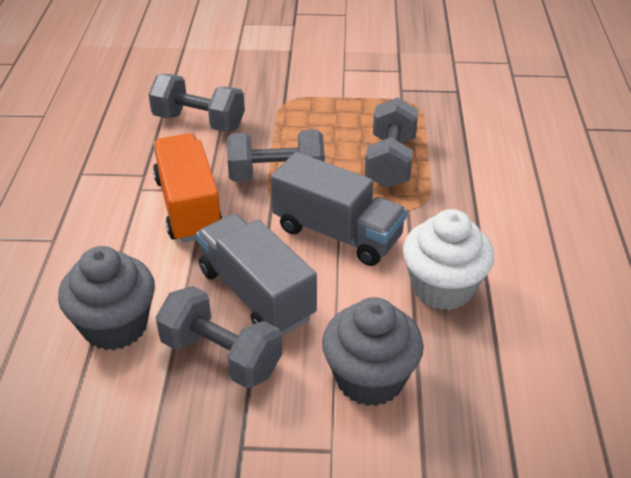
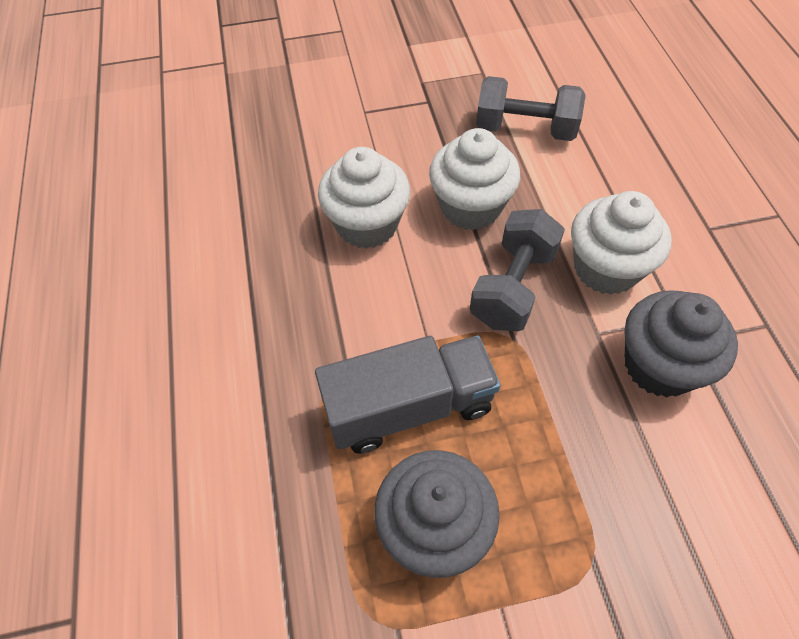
grey dumbbell: [148,74,245,132] [156,286,282,388] [227,129,325,182] [365,97,419,188] = 4 -> [470,209,565,331] [476,76,586,141] = 2
grey truck: [196,214,317,336] [271,152,407,266] = 2 -> [315,336,501,454] = 1
orange truck: [153,133,223,243] = 1 -> none = 0
white cupcake: [403,209,494,310] = 1 -> [318,147,410,249] [429,128,520,230] [571,191,672,295] = 3

